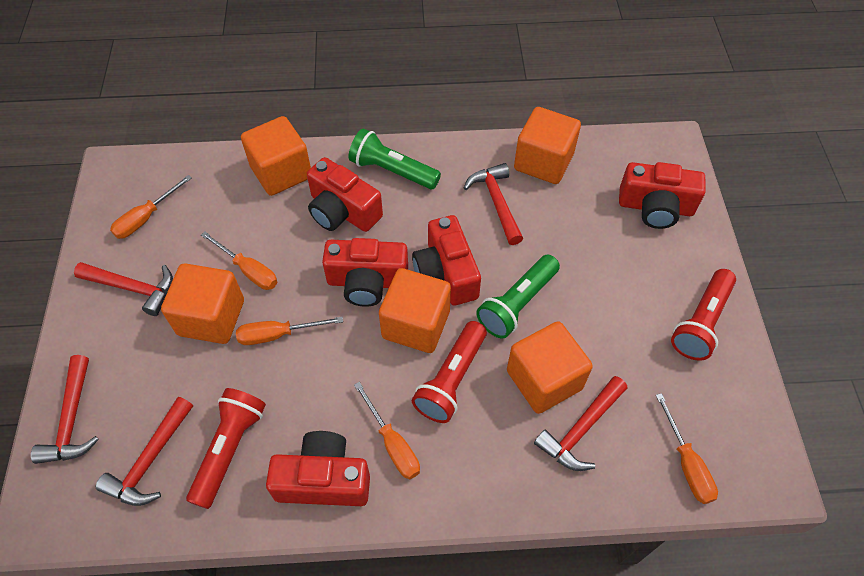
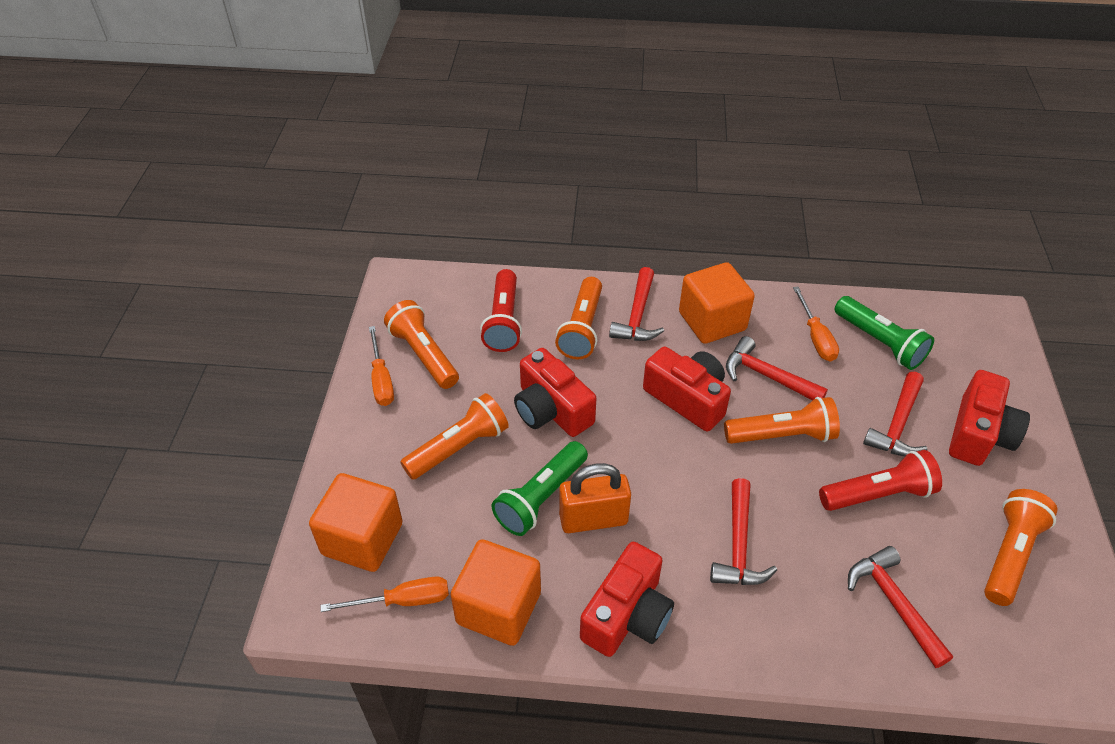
orange cube: [161,263,244,344] [241,116,311,196] [379,268,451,353] [507,321,593,414] [514,107,581,184] = 5 -> [309,473,403,572] [450,539,541,646] [679,262,755,344] = 3
orange flashlight: none = 0 -> [384,300,459,389] [400,393,509,480] [555,277,602,359] [724,397,840,444] [984,489,1058,606] = 5
orange padlock: none = 0 -> [559,463,631,533] = 1
orange screwdriver: [110,175,192,239] [201,232,277,290] [236,317,343,345] [354,382,420,480] [656,393,718,504] = 5 -> [321,576,449,612] [369,326,394,406] [793,286,839,361] = 3
red camera: [266,431,370,506] [307,157,383,232] [322,238,408,307] [412,215,481,305] [619,162,706,229] = 5 -> [514,348,596,437] [580,542,674,657] [643,347,731,432] [949,370,1030,466] = 4
red flashlight: [186,388,266,509] [412,321,487,423] [671,269,736,361] = 3 -> [480,269,522,352] [819,450,942,511] = 2

